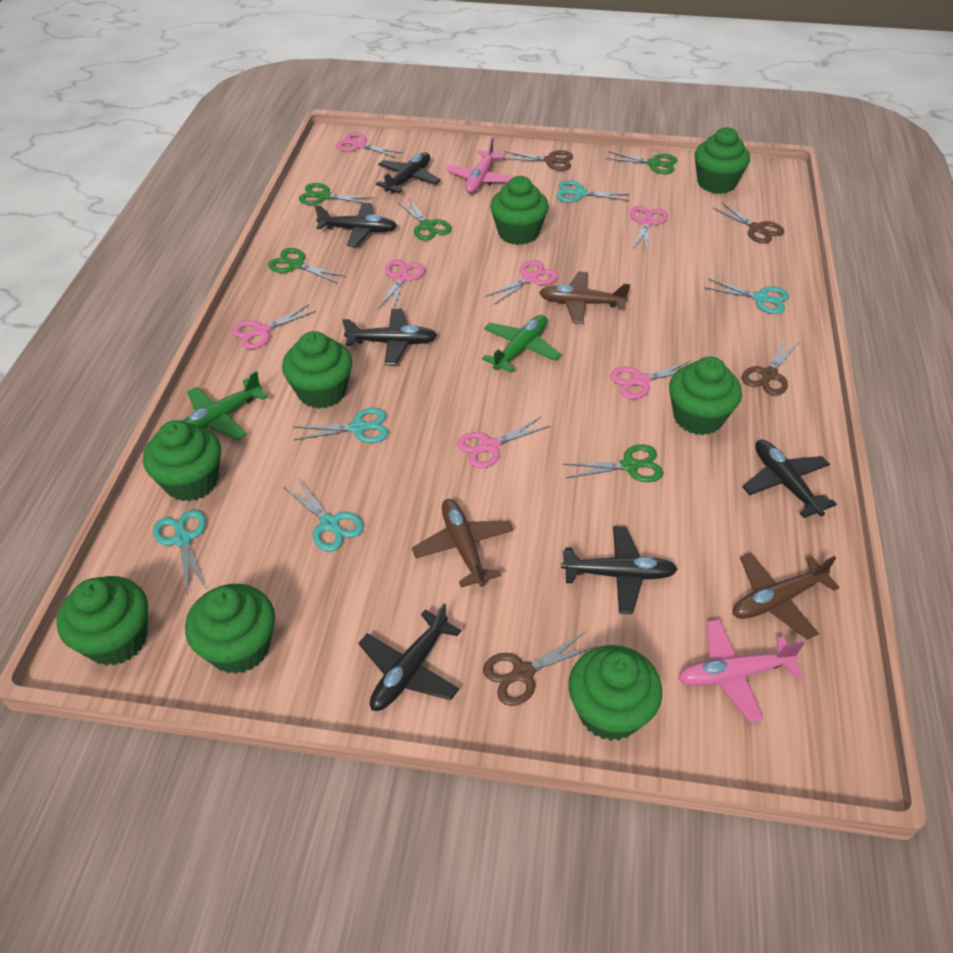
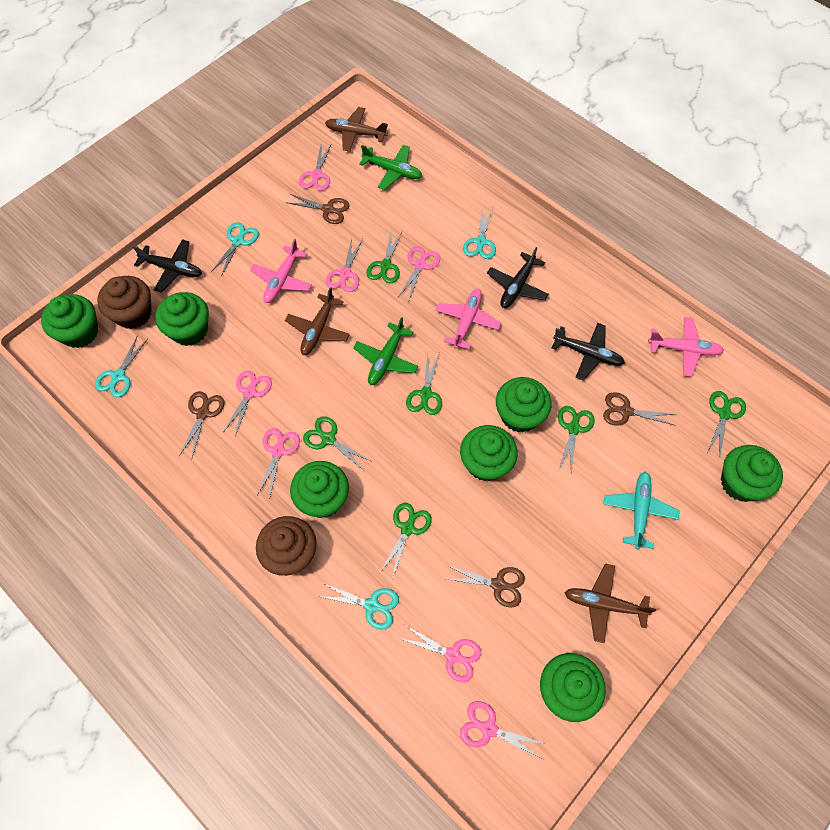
black plane: [315,203,397,247] [342,309,437,365] [358,603,462,711] [376,152,441,193] [561,526,678,614] [742,440,837,518] = 6 -> [133,239,202,292] [487,247,549,308] [552,323,625,380] = 3
brown cupcake: none = 0 -> [97,276,151,329] [256,516,317,576] = 2
green cupcake: [57,576,148,666] [143,420,221,501] [185,584,275,674] [282,331,352,409] [490,176,549,245] [568,645,662,741] [669,357,742,435] [695,127,750,194] = 8 -> [41,294,98,348] [155,292,209,346] [290,461,349,518] [460,425,518,481] [496,377,552,432] [540,653,606,722] [721,445,783,502] = 7
green scissors: [268,248,345,283] [299,183,374,205] [397,198,452,241] [563,444,664,482] [606,151,677,174] = 5 -> [303,416,371,470] [366,229,402,283] [380,503,432,579] [406,353,442,415] [558,406,595,474] [708,391,746,456] = 6
pink plane: [446,138,514,193] [678,619,804,723] = 2 -> [250,239,312,303] [435,289,501,349] [648,317,724,377] = 3
turquoise plane: none = 0 -> [603,472,680,549] = 1
turquoise scissors: [153,510,206,596] [283,478,364,552] [293,408,388,443] [556,180,630,202] [704,278,789,314] = 5 -> [95,335,148,397] [211,222,259,276] [318,583,399,629] [463,208,496,259] = 4

